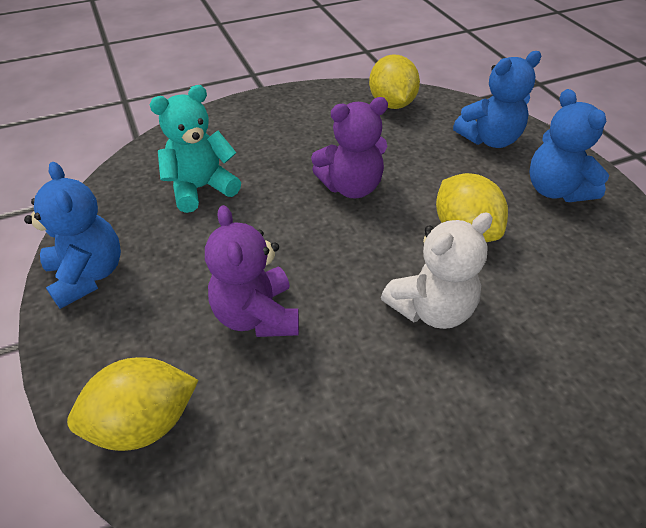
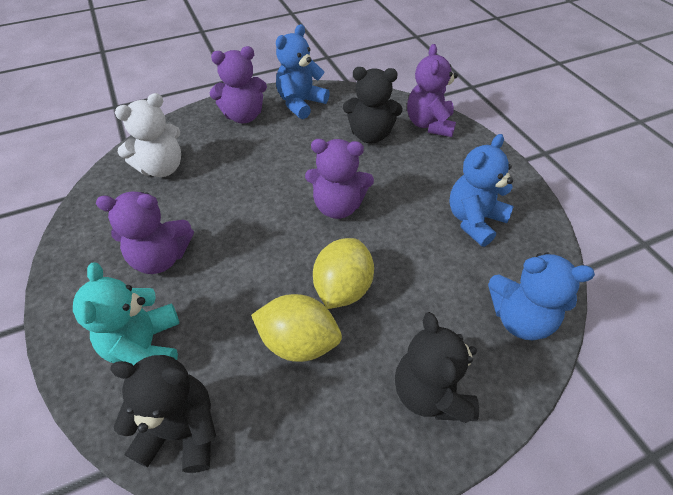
black teddy bear: none = 0 -> [110,355,216,473] [343,67,403,144] [395,312,479,423] = 3
purple teddy bear: [205,205,299,337] [311,97,388,198] = 2 -> [96,192,194,274] [209,46,267,123] [305,139,374,219] [407,44,458,137] = 4
yellow lemon: [67,357,199,451] [369,55,420,109] [436,173,508,242] = 3 -> [251,294,342,362] [313,238,374,309] = 2

